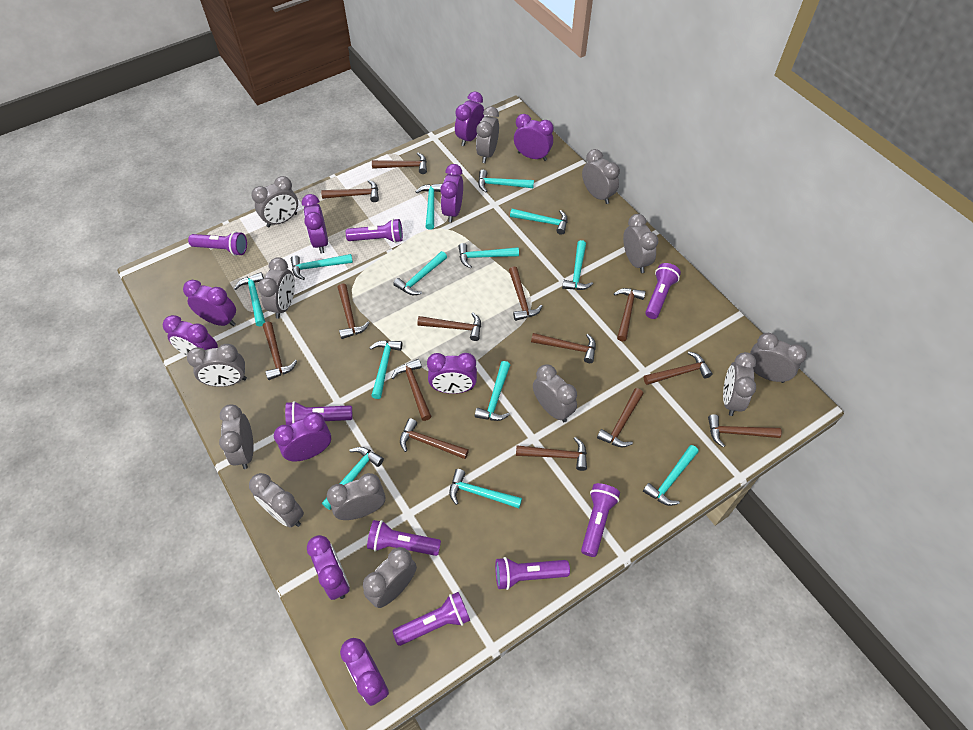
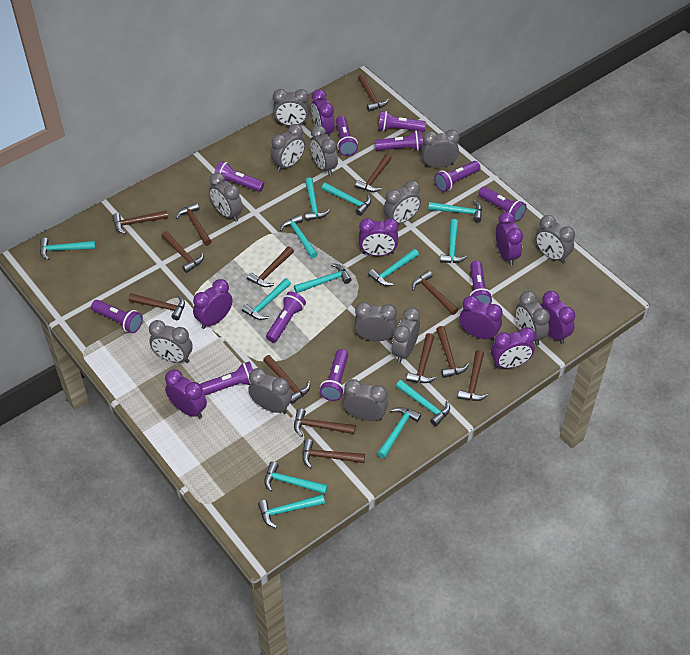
purple clock: [162,315,218,356] [183,280,236,326] [274,412,331,461] [302,194,328,253] [307,535,350,600] [340,638,389,706] [427,353,477,394] [440,164,463,223] [455,91,484,146] [514,114,553,161] = 10 -> [165,369,207,418] [193,279,232,329] [311,89,335,136] [359,218,399,256] [460,296,503,341] [491,327,536,368] [496,212,523,266] [541,291,575,344] = 8
purple flashlight: [188,231,247,256] [285,401,352,425] [346,219,403,243] [367,520,441,556] [393,592,470,646] [495,557,570,590] [581,483,620,557] [645,263,681,319] = 8 -> [91,300,143,333] [200,361,253,396] [215,161,264,192] [266,291,306,343] [320,349,348,401] [336,116,358,156] [375,130,423,151] [378,111,426,132] [434,161,480,192] [469,261,492,305] [478,187,527,222] = 11

